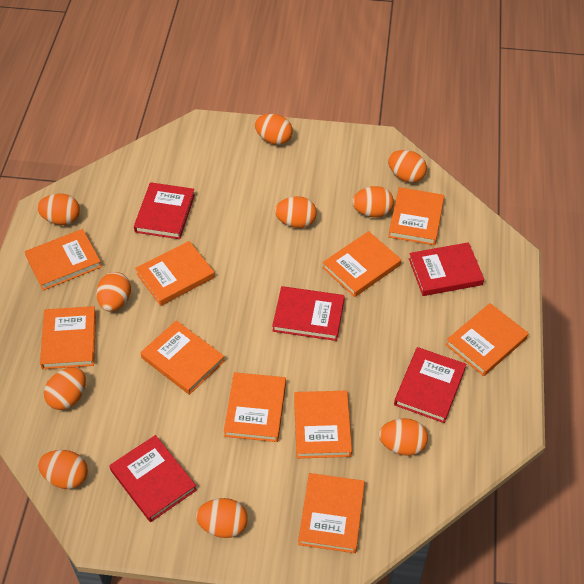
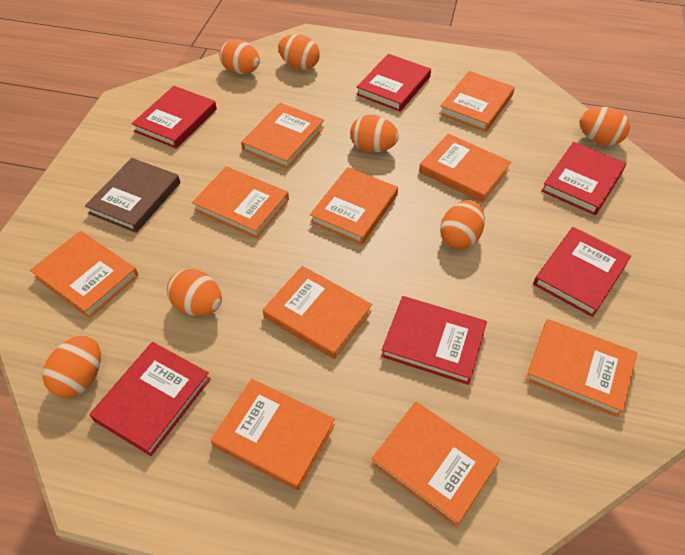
brown book: none = 0 -> [85,158,180,233] = 1
orange egg: [37,193,80,225] [38,450,88,489] [44,367,86,410] [96,272,131,312] [196,498,248,538] [255,114,293,145] [275,196,317,228] [352,186,394,217] [379,418,428,456] [388,150,427,183] = 10 -> [42,336,101,398] [167,269,222,316] [219,39,260,74] [278,34,320,70] [350,115,399,153] [440,200,485,249] [579,107,630,146] = 7
red book: [109,435,197,522] [134,182,195,239] [272,286,345,341] [394,347,466,423] [409,242,484,296] = 5 -> [89,342,211,456] [132,86,217,149] [356,54,431,112] [381,296,487,385] [533,227,631,317] [541,142,626,215] = 6

